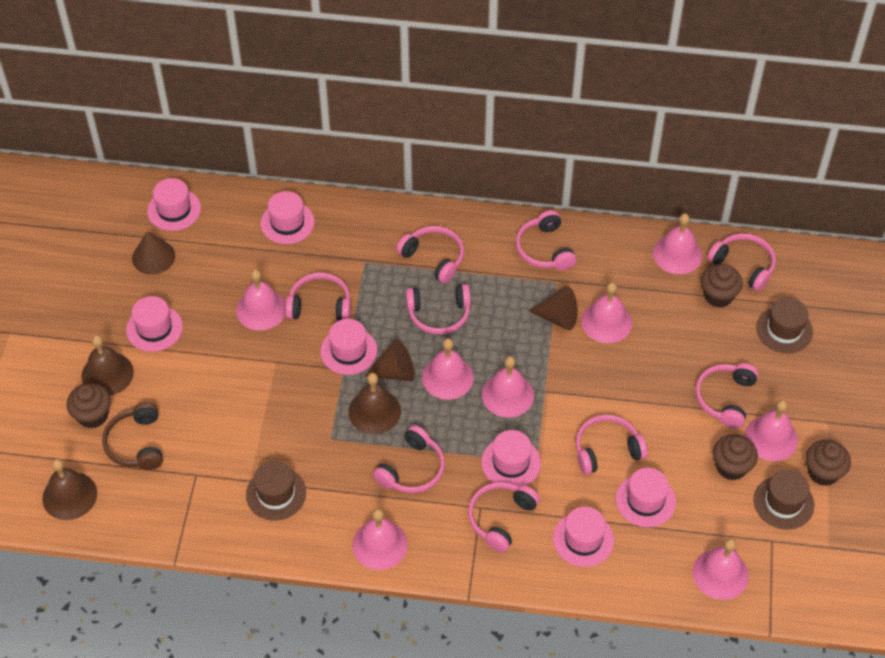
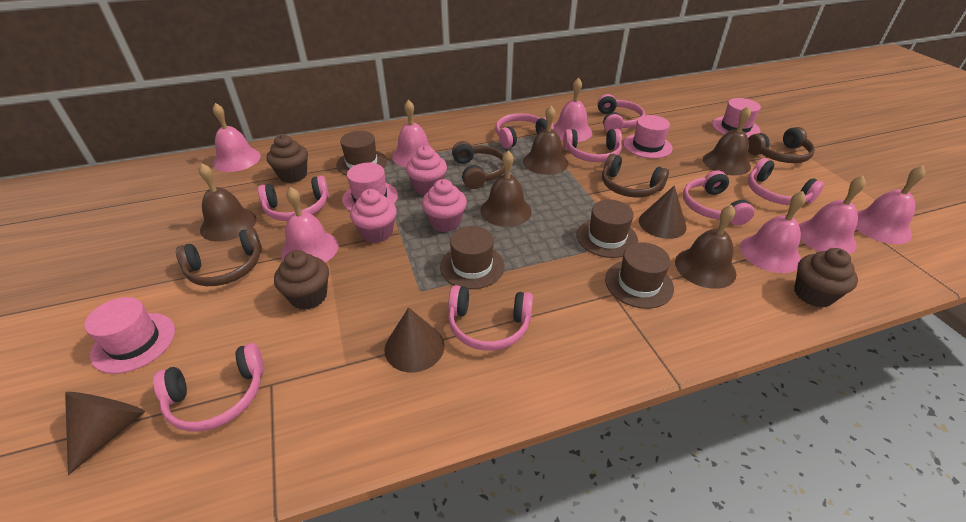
brown bell: [42,459,97,520] [81,335,134,396] [348,373,401,434] = 3 -> [199,163,257,242] [480,151,532,227] [523,106,568,175] [675,205,736,289] [703,106,751,176] = 5
brown cupcake: [67,383,111,428] [701,264,743,308] [713,434,758,480] [806,440,851,486] = 4 -> [267,134,308,183] [274,250,329,310] [794,248,858,308] = 3
brown hat: [246,461,306,520] [754,470,814,529] [756,298,813,353] = 3 -> [336,131,387,176] [440,226,505,289] [577,200,638,258] [605,242,674,309] = 4
brown headphones: [102,402,163,470] = 1 -> [176,228,262,286] [452,141,505,189] [602,154,669,198] [748,127,815,163] = 4
pink bell: [236,269,286,331] [352,508,408,570] [422,338,474,400] [482,356,534,418] [581,282,632,343] [653,213,702,274] [693,538,749,600] [745,400,798,461] = 8 -> [213,103,261,172] [281,187,339,262] [392,99,435,167] [554,78,592,142] [740,191,806,273] [799,176,866,254] [856,166,925,244] = 7
pink cupcake: none = 0 -> [350,189,397,243] [406,146,447,195] [422,179,467,232] = 3
pink hat: [126,296,183,352] [147,178,201,231] [261,191,315,244] [320,319,377,375] [481,430,541,487] [553,506,614,567] [616,468,676,527] = 7 -> [84,297,175,374] [342,163,398,211] [623,115,673,159] [712,98,761,138] = 4
pink headphones: [285,273,351,321] [373,425,445,493] [396,226,464,283] [406,284,471,335] [468,482,540,552] [516,210,577,270] [576,415,648,474] [695,363,759,429] [707,233,776,291] = 9 -> [153,343,264,432] [258,176,329,221] [448,285,533,351] [495,113,554,148] [563,129,622,162] [597,94,645,132] [683,170,755,226] [748,158,824,205] = 8

